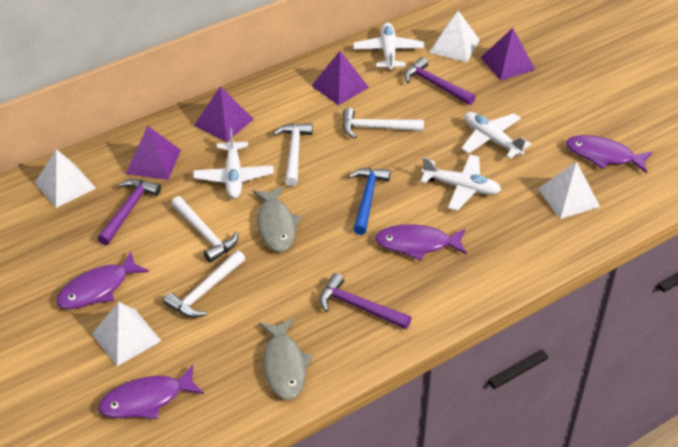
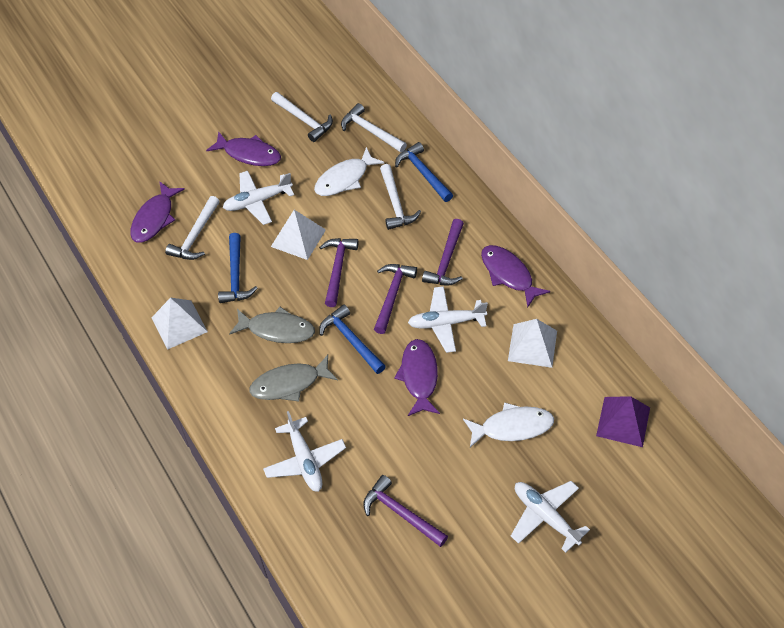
blue hammer: [349,168,391,235] = 1 -> [218,233,257,303] [319,305,386,374] [395,142,453,202] = 3
purple hammer: [97,179,161,245] [319,273,412,329] [404,57,476,105] = 3 -> [319,238,358,307] [363,475,448,547] [374,264,417,334] [422,219,464,286] = 4
purple pyramid: [126,126,181,180] [194,86,253,142] [311,51,369,105] [481,28,535,81] = 4 -> [596,396,650,447] = 1
white fish: none = 0 -> [314,147,384,196] [463,402,554,447] = 2
white pyramid: [35,149,96,208] [92,302,161,366] [430,11,480,62] [538,161,600,219] = 4 -> [151,298,208,350] [271,210,326,260] [508,319,557,368] = 3

